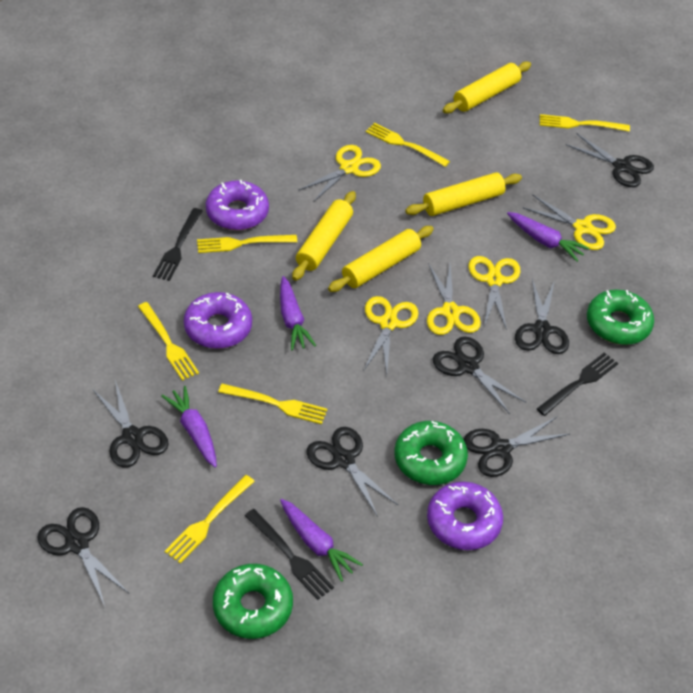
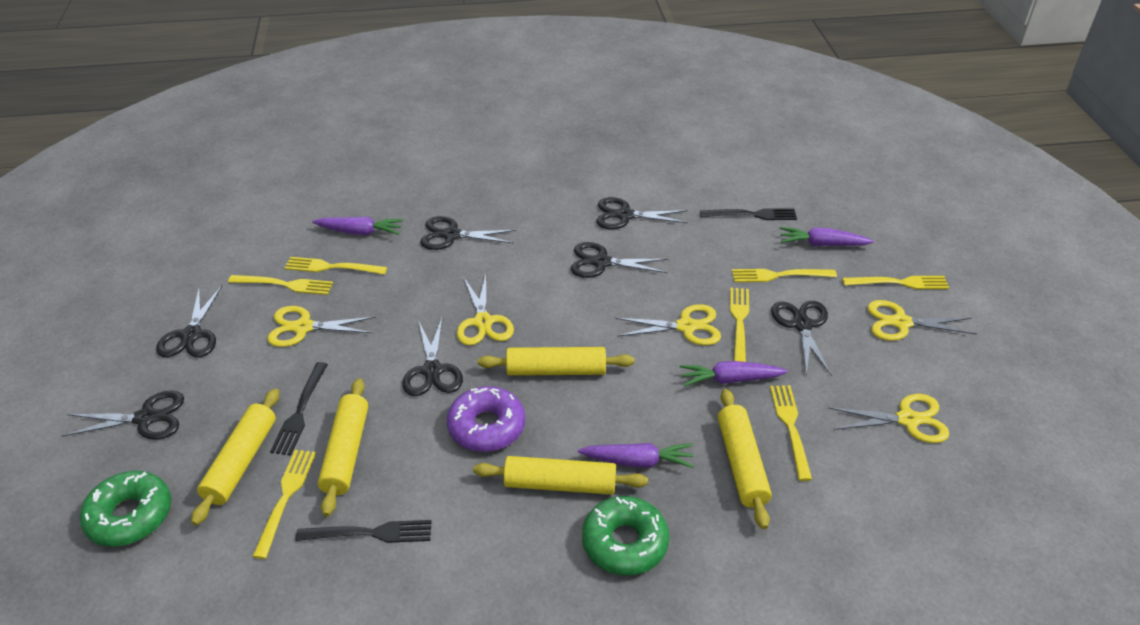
green donut: [213,564,293,639] [394,421,468,485] [587,290,654,345] = 3 -> [80,471,171,547] [582,496,669,575] = 2
purple donut: [184,292,252,349] [206,180,269,230] [427,482,503,550] = 3 -> [447,386,525,452] = 1
yellow fork: [138,302,199,381] [164,475,255,563] [197,235,297,253] [218,384,327,424] [366,123,450,167] [540,114,630,132] = 6 -> [228,275,333,295] [252,450,316,559] [284,257,387,274] [730,288,749,362] [732,269,837,282] [770,385,812,481] [842,276,949,289] = 7
yellow rolling pin: [292,191,356,281] [328,226,434,292] [405,172,522,216] [443,61,531,113] = 4 -> [191,388,279,525] [318,378,368,516] [473,456,648,495] [478,347,634,376] [718,389,772,529] = 5

